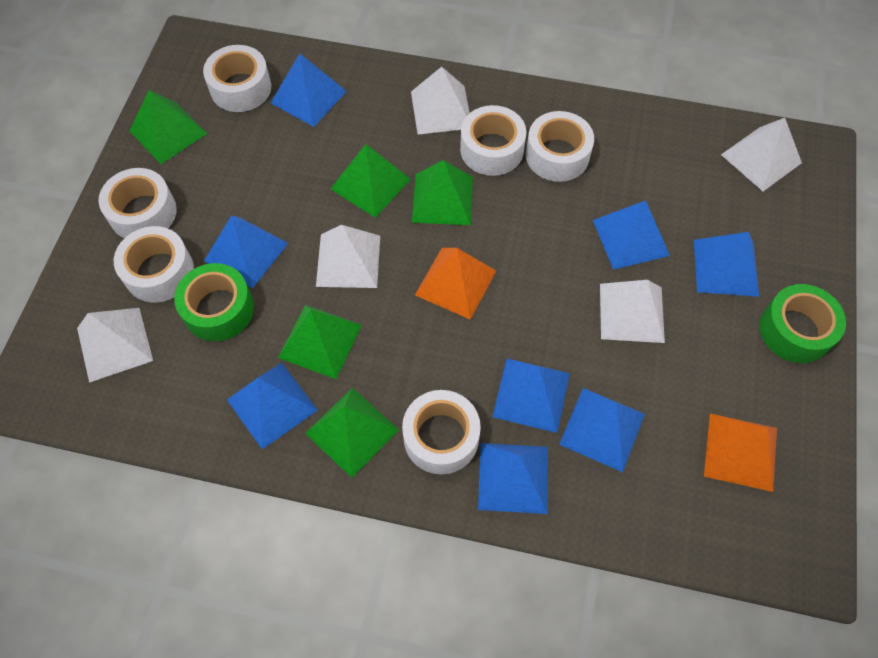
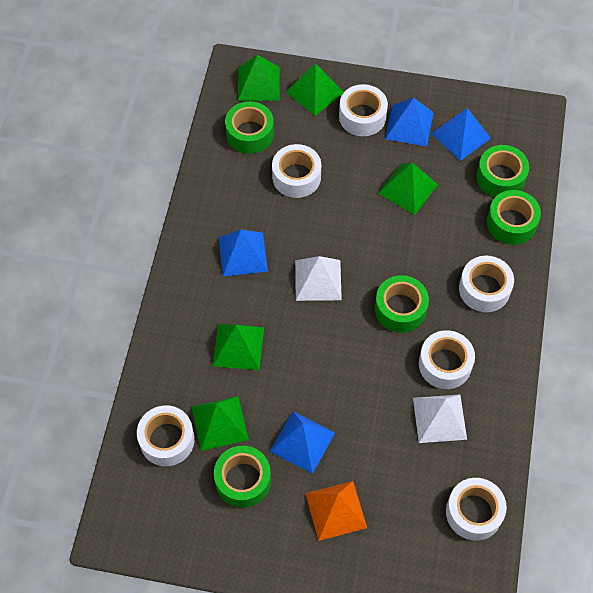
blue pyramid: [204,215,288,288] [227,363,318,449] [271,54,347,127] [478,443,548,514] [492,359,570,433] [559,388,645,472] [593,200,670,270] [694,232,759,297] = 8 -> [219,230,268,276] [269,411,335,474] [385,98,434,146] [431,108,491,161] = 4
green tape: [174,263,254,341] [760,284,846,363] = 2 -> [214,446,271,508] [225,101,274,154] [375,275,429,333] [476,145,529,197] [487,190,541,245] = 5
orange pyramid: [415,248,496,320] [704,414,777,492] = 2 -> [305,481,367,541] = 1
white pyramid: [77,308,153,383] [316,225,380,288] [411,67,470,134] [600,280,665,343] [721,118,802,191] = 5 -> [295,256,342,301] [413,395,467,443] = 2

